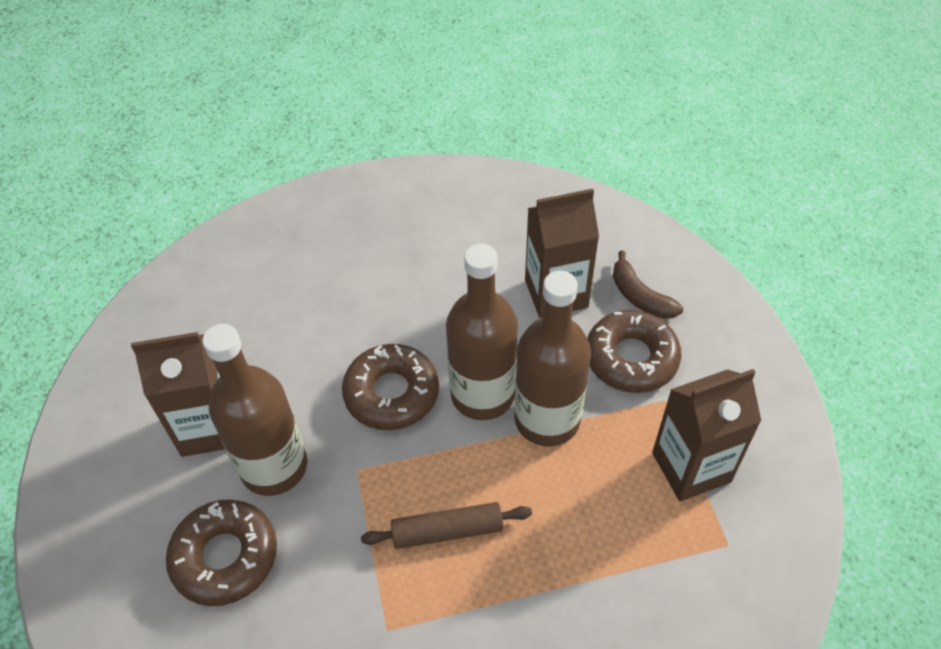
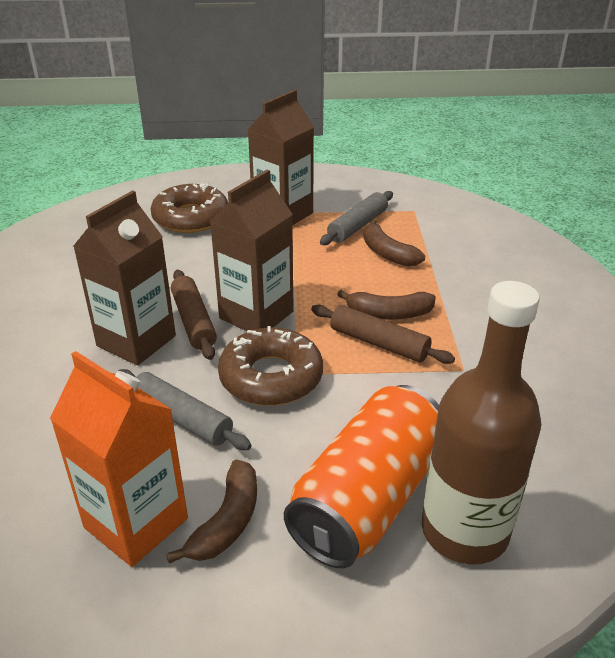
brown banana: [613,251,683,319] = 1 -> [166,459,257,563] [337,290,436,320] [363,219,425,266] = 3
brown bottle: [202,324,307,496] [446,244,518,420] [514,271,591,446] = 3 -> [422,281,541,565] = 1
brown donut: [166,499,277,606] [342,344,439,430] [587,310,681,393] = 3 -> [150,183,228,233] [218,326,323,406] = 2
brown rolling pin: [361,502,532,549] = 1 -> [171,270,217,360] [311,305,455,364] = 2
grey rolling pin: none = 0 -> [118,369,252,450] [320,191,393,245] = 2
orange can: none = 0 -> [284,385,439,568] = 1
orange carton: none = 0 -> [50,351,188,567] = 1

